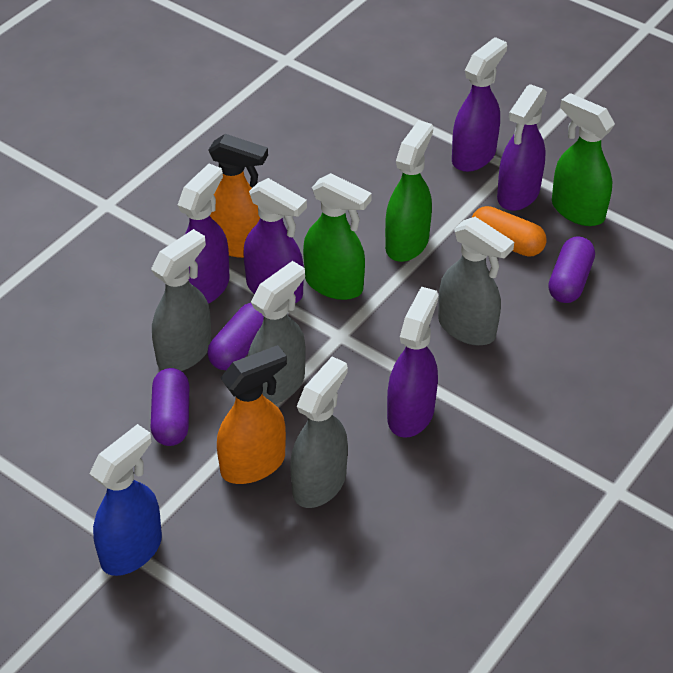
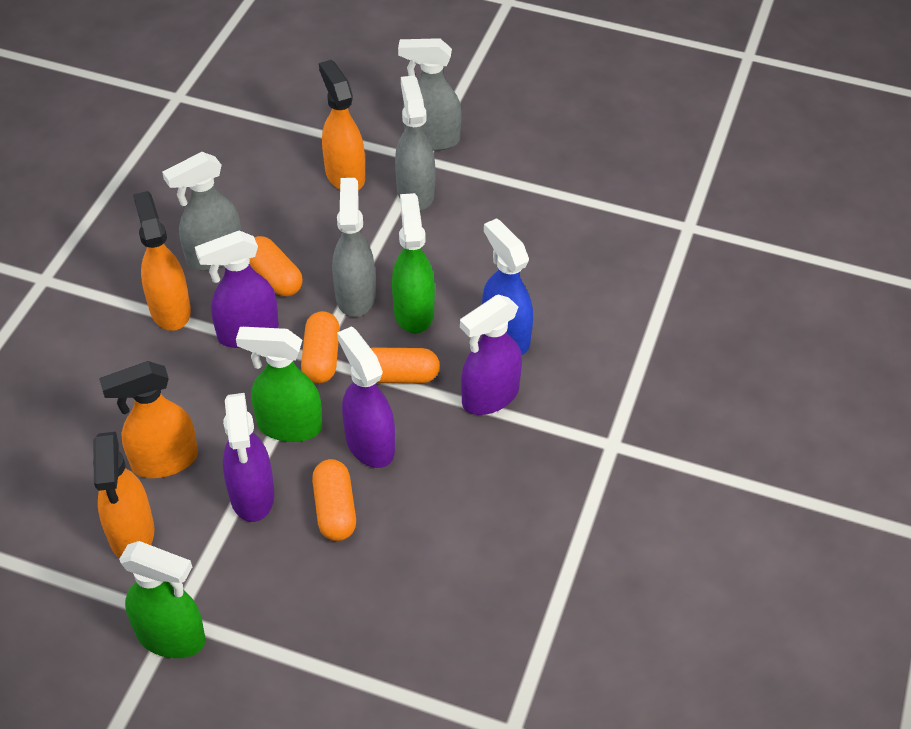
orange capsule: [471,206,546,257] = 1 -> [249,236,303,297] [301,311,340,384] [312,459,356,541] [371,347,440,383] = 4
orange spray bottle: [209,134,268,258] [217,345,287,484] = 2 -> [93,432,155,558] [99,361,198,478] [133,191,191,331] [319,60,365,190] = 4
purple capsule: [151,368,189,446] [207,303,264,370] [548,236,595,303] = 3 -> none = 0
purple spray bottle: [178,163,230,304] [243,178,307,303] [387,286,439,438] [452,37,507,172] [497,84,547,211] = 5 -> [195,231,279,348] [223,393,274,522] [337,326,395,468] [460,294,522,415] = 4

